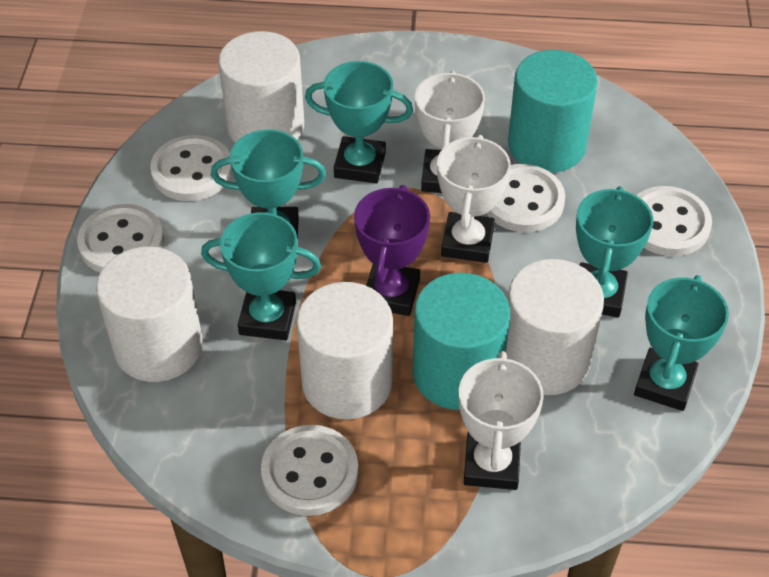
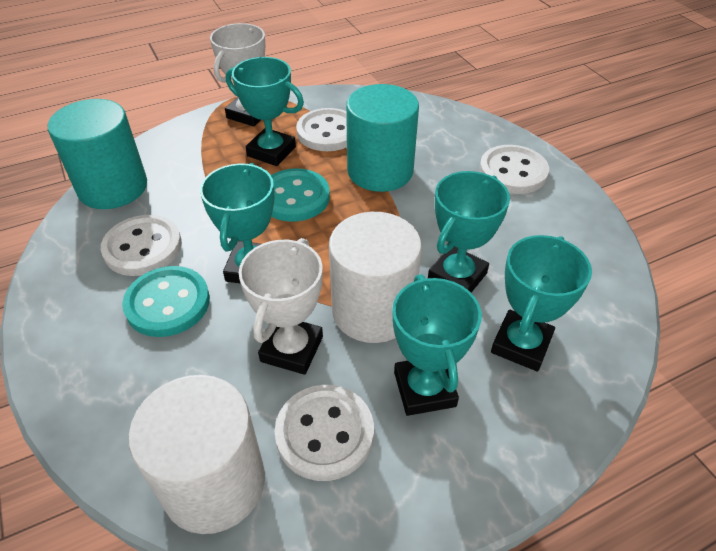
purple trophy: [354,185,430,316] = 1 -> none = 0
turquoise button: none = 0 -> [122,266,210,337] [271,168,330,222] = 2
white button: [77,204,164,273] [150,135,232,201] [261,425,358,516] [486,164,565,232] [636,186,712,256] = 5 -> [101,215,182,276] [275,385,374,481] [296,108,347,151] [479,145,549,194] = 4
white cylinder: [96,247,203,382] [218,31,304,143] [296,282,393,420] [506,259,604,395] = 4 -> [128,375,265,534] [329,212,422,343] = 2
white trophy: [415,71,485,193] [437,135,511,263] [459,351,544,490] = 3 -> [210,23,265,127] [239,238,323,375] = 2

